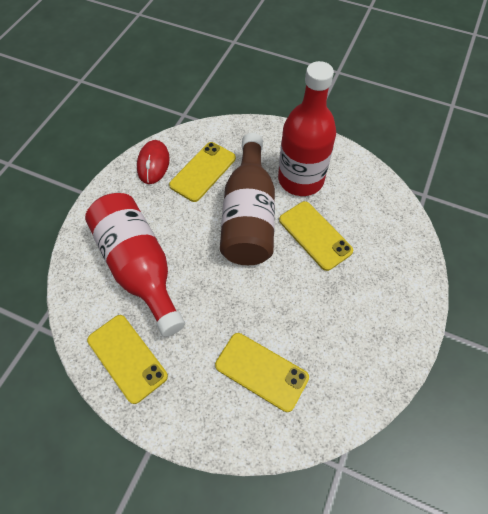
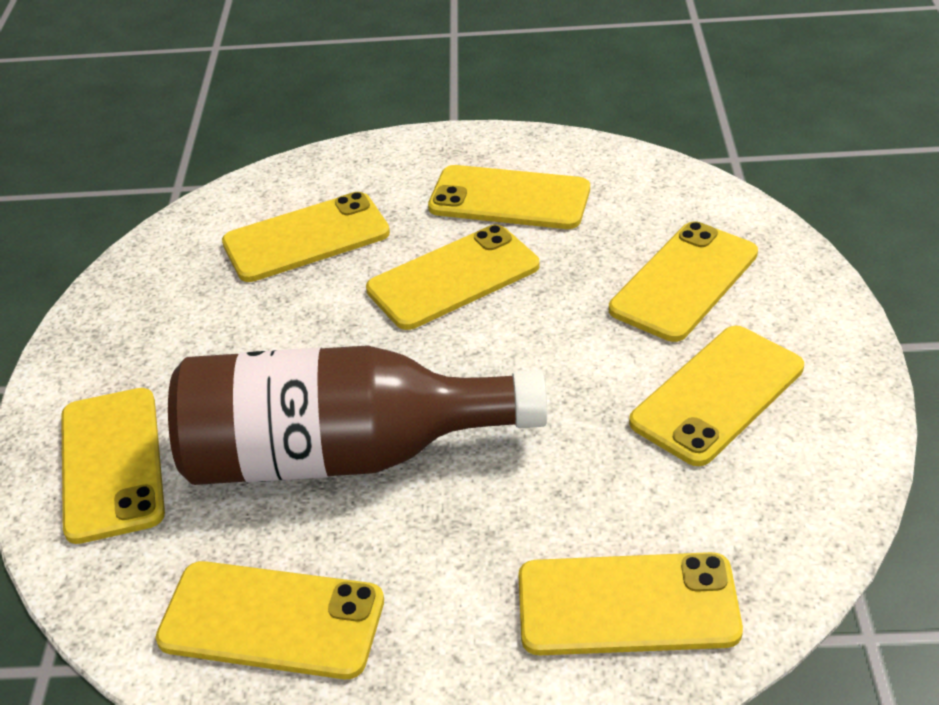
red bottle: [85,193,185,337] [278,61,336,196] = 2 -> none = 0
red mouse: [137,140,170,184] = 1 -> none = 0
yellow phone: [87,315,168,404] [169,142,236,202] [215,333,309,412] [279,201,353,271] = 4 -> [61,388,165,544] [155,561,384,679] [222,192,390,282] [366,224,539,330] [428,165,590,229] [518,552,743,655] [609,221,758,342] [629,326,804,466] = 8

